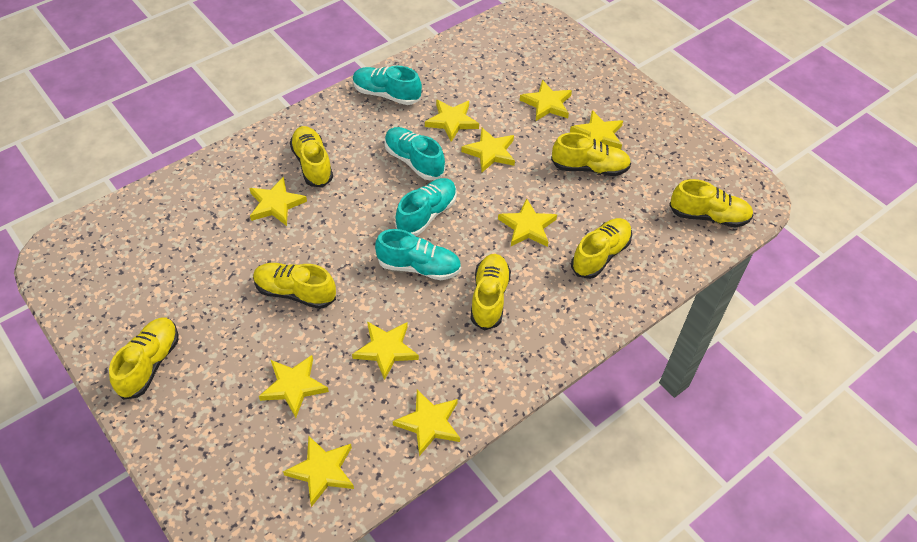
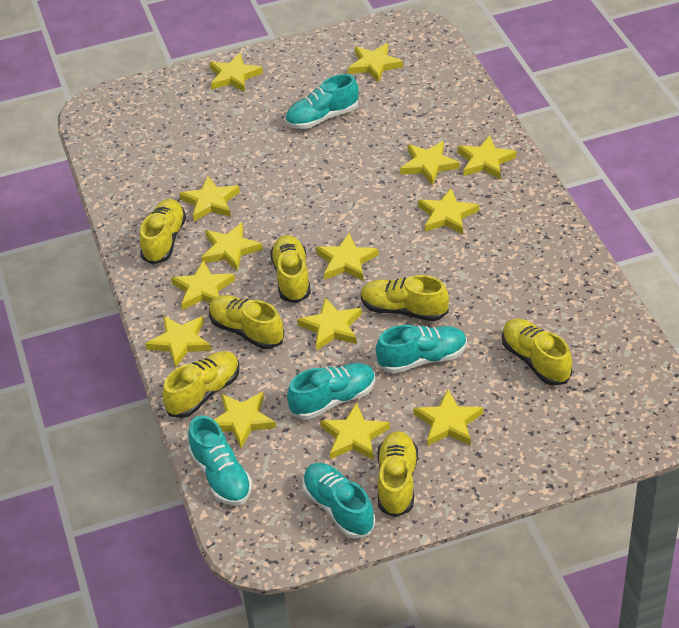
turquoise shoe: [353,66,422,105] [375,229,461,280] [384,127,445,180] [395,178,457,236] = 4 -> [188,416,252,506] [285,74,359,129] [287,363,376,420] [303,463,375,539] [376,325,467,373] = 5
yellow star: [250,177,307,226] [259,355,329,418] [283,436,354,507] [352,322,419,380] [393,390,460,456] [425,100,479,142] [461,128,515,172] [498,198,557,247] [520,80,572,121] [570,110,623,149] = 10 -> [145,316,212,368] [171,260,235,310] [179,176,240,221] [201,223,263,272] [209,53,263,92] [214,392,276,449] [297,297,362,351] [316,233,379,281] [320,402,390,460] [348,43,403,83] [400,141,460,186] [413,390,483,446] [418,189,479,235] [457,136,517,179] = 14

